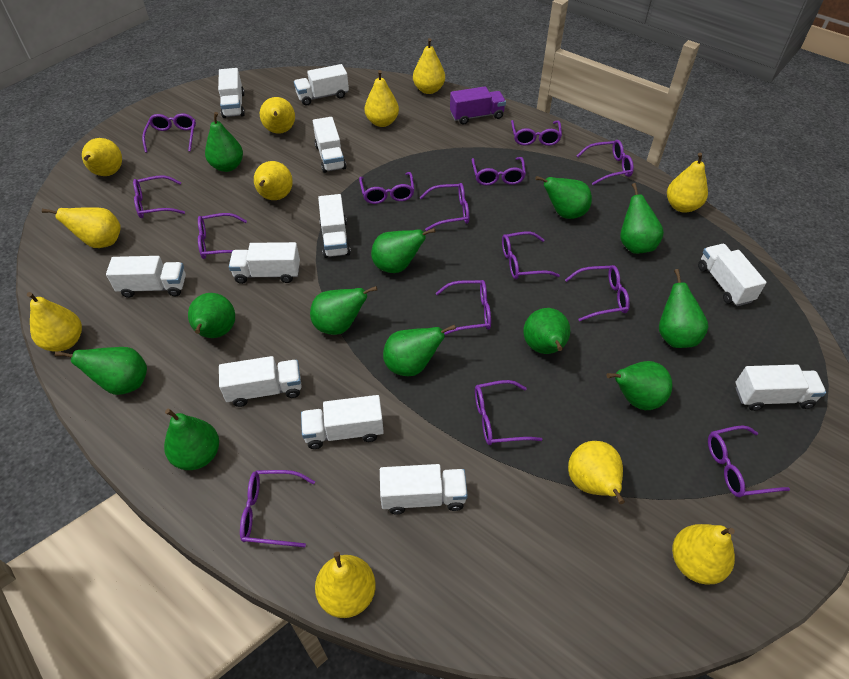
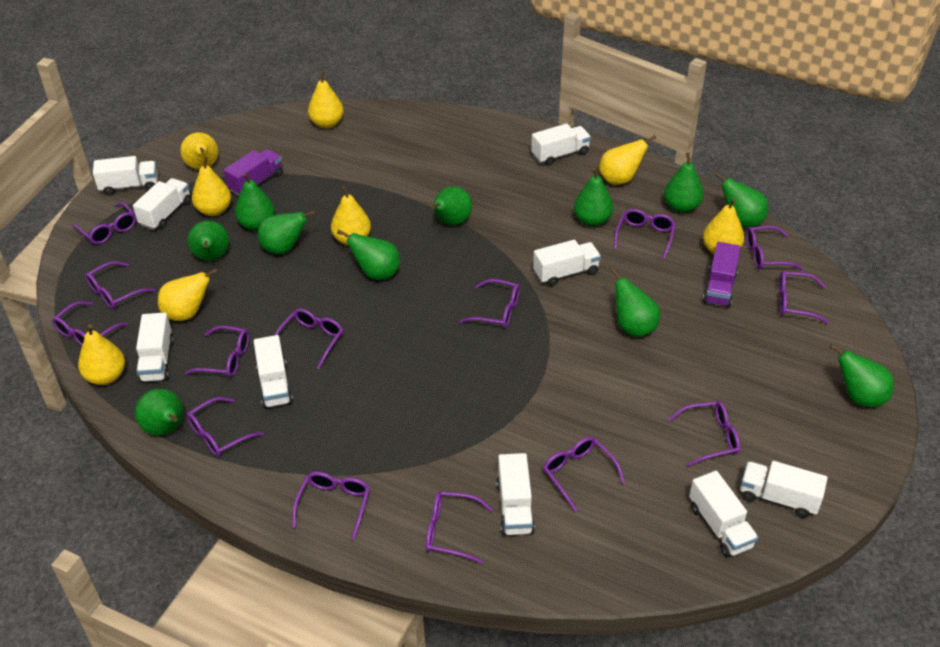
green pear: [55,347,147,395] [164,409,219,470] [188,293,235,338] [205,112,243,172] [310,286,377,335] [371,228,436,273] [383,325,456,376] [523,308,570,354] [535,176,592,219] [607,361,673,410] [620,183,664,254] [659,269,708,348] = 12 -> [135,389,184,436] [188,221,229,261] [235,173,275,231] [258,210,316,254] [337,230,400,280] [432,186,472,226] [574,168,613,226] [610,268,660,337] [664,153,703,213] [714,172,768,228] [830,344,894,407] = 11
purple truck: [450,86,506,125] = 1 -> [224,149,283,196] [703,242,741,308] = 2
white truck: [106,256,186,298] [218,68,245,118] [219,356,302,407] [229,242,300,284] [294,64,349,106] [301,395,384,449] [313,117,346,173] [318,194,351,258] [380,464,468,514] [698,244,767,306] [735,365,826,411] = 11 -> [93,156,158,196] [133,178,191,230] [136,313,174,383] [254,335,293,409] [496,453,535,535] [531,123,591,166] [533,240,601,286] [689,471,758,558] [740,461,828,518] = 9
yellow pear: [27,292,82,352] [42,208,121,248] [82,138,122,176] [254,161,293,200] [260,97,295,134] [315,552,376,618] [364,70,399,127] [413,38,445,94] [568,441,625,504] [667,153,708,213] [672,524,735,584] = 11 -> [78,324,125,385] [158,268,218,321] [180,132,218,170] [192,157,231,216] [308,71,344,128] [331,186,371,246] [599,135,656,185] [703,198,744,254] = 8

